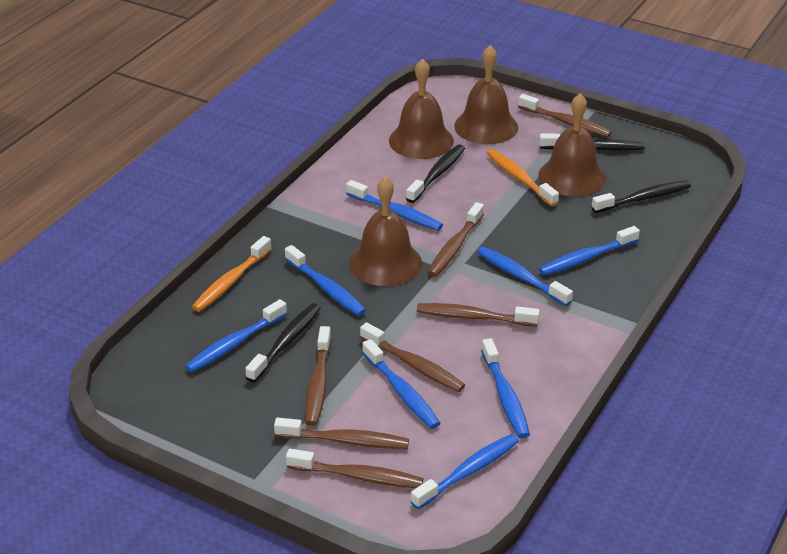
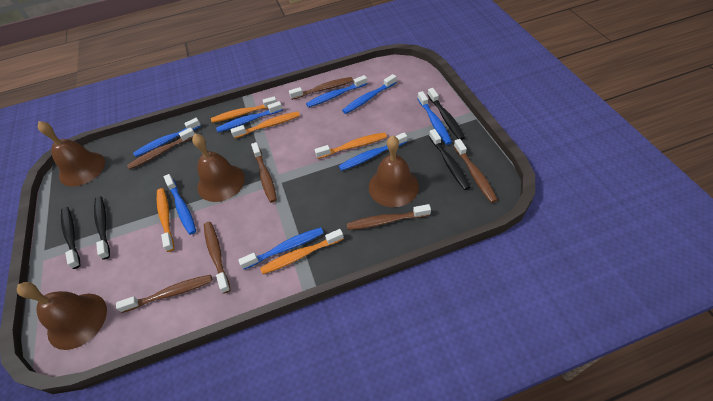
orange toothbrush: [192,236,272,312] [487,149,559,206] = 2 -> [157,188,174,252] [211,96,277,123] [231,111,300,139] [260,229,344,274] [315,132,387,159] = 5

